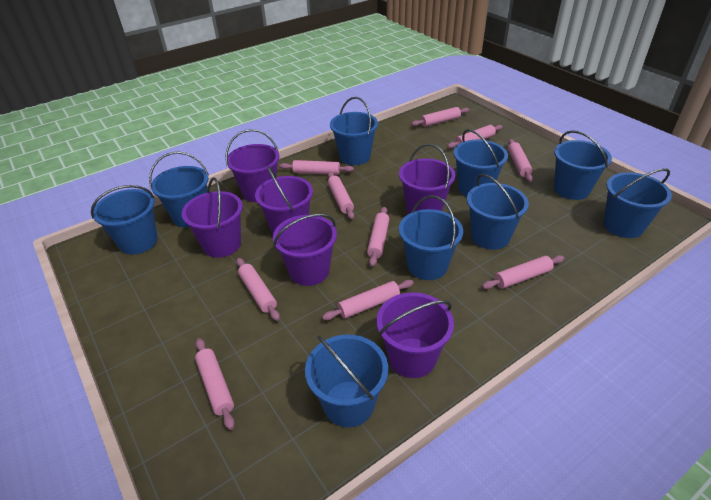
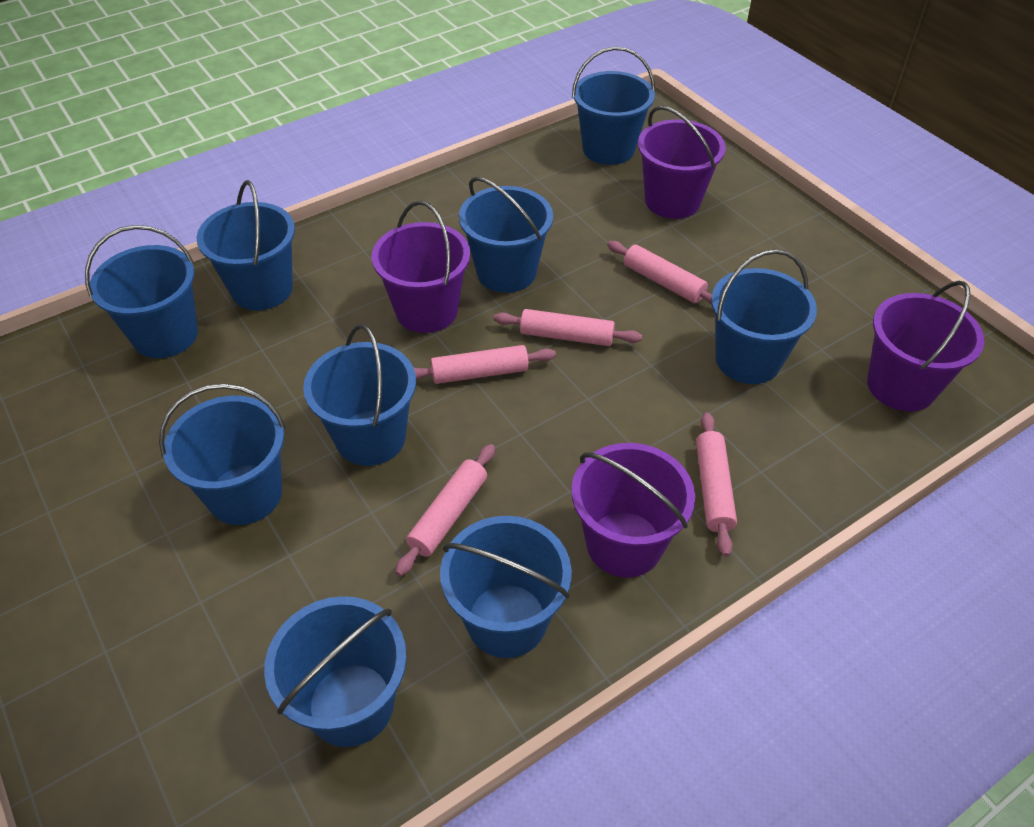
pink rolling pin: [195,338,235,430] [236,258,280,321] [279,160,354,175] [322,280,413,320] [328,172,354,219] [367,207,389,267] [411,107,469,127] [447,125,503,148] [482,255,564,289] [508,139,533,182] = 10 -> [395,444,495,576] [414,345,556,384] [494,309,642,346] [607,241,712,305] [696,413,737,557] = 5
purple bucket: [182,177,243,258] [225,129,279,202] [255,166,313,234] [273,214,337,286] [376,292,454,378] [399,144,455,214] = 6 -> [372,201,470,333] [571,443,695,577] [638,106,726,219] [867,281,984,412] = 4

